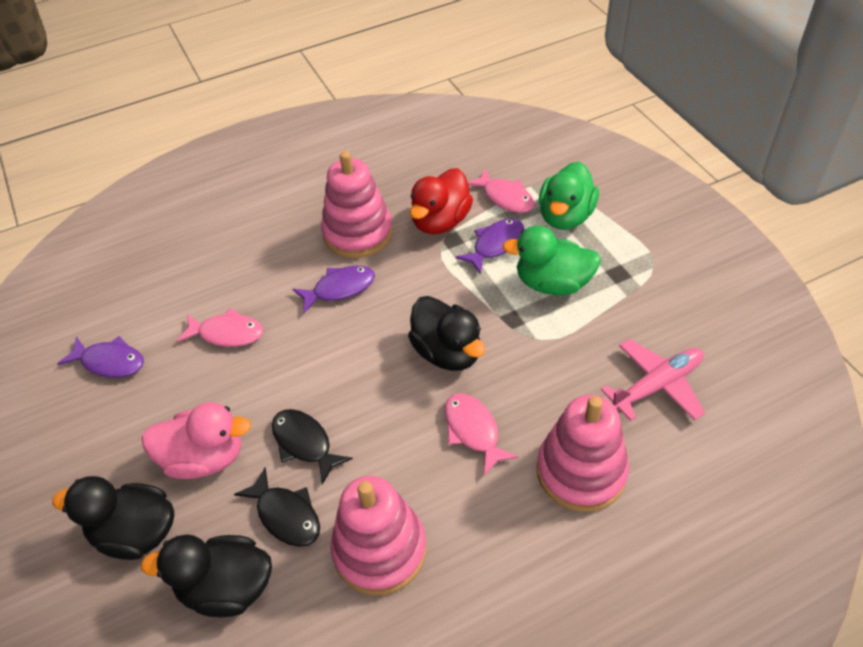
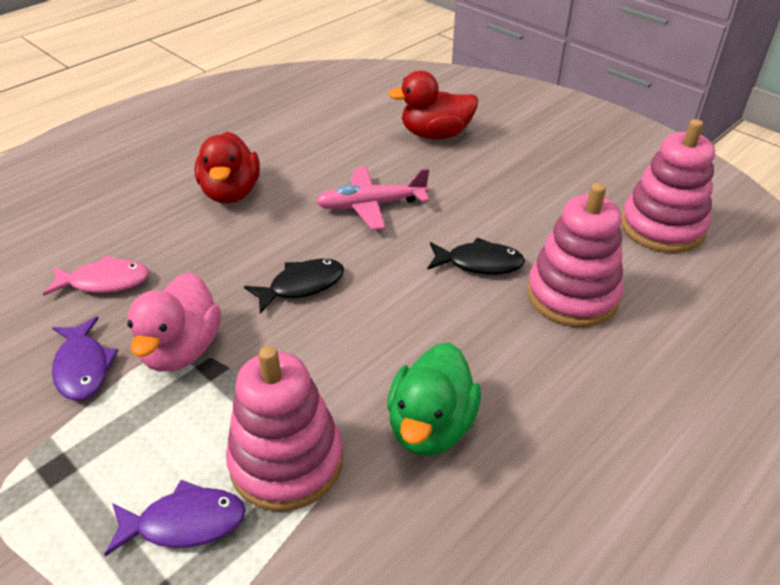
black duck: [52,476,174,560] [141,534,272,617] [408,296,485,371] = 3 -> none = 0
green duck: [502,226,601,295] [539,162,599,230] = 2 -> [387,343,481,456] = 1
pink fish: [177,308,263,347] [445,393,519,476] [468,169,534,213] = 3 -> [43,255,149,296] = 1
purple fish: [57,336,144,378] [293,266,375,313] [455,219,524,274] = 3 -> [52,316,118,401] [104,480,246,556] = 2
red duck: [410,168,473,234] = 1 -> [195,132,260,204] [388,71,478,139] = 2

